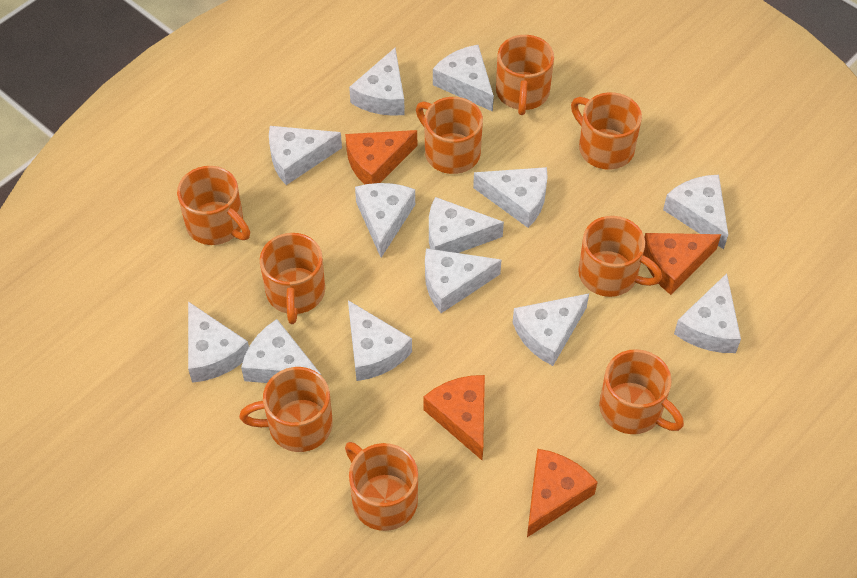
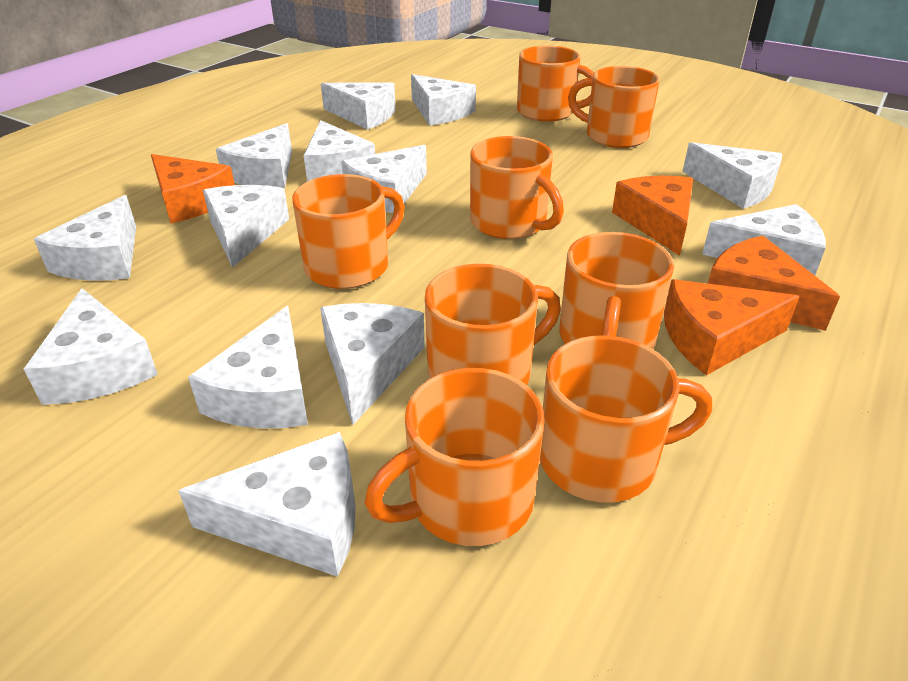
orange mug: [177,166,250,245] [239,367,333,452] [260,233,325,324] [345,442,418,531] [416,97,483,174] [496,35,554,115] [571,92,642,170] [578,216,662,297] [599,349,684,434] = 9 -> [292,174,405,289] [364,368,544,546] [425,264,561,385] [470,136,564,239] [517,46,594,122] [540,336,712,503] [559,232,674,349] [568,66,660,148] = 8

